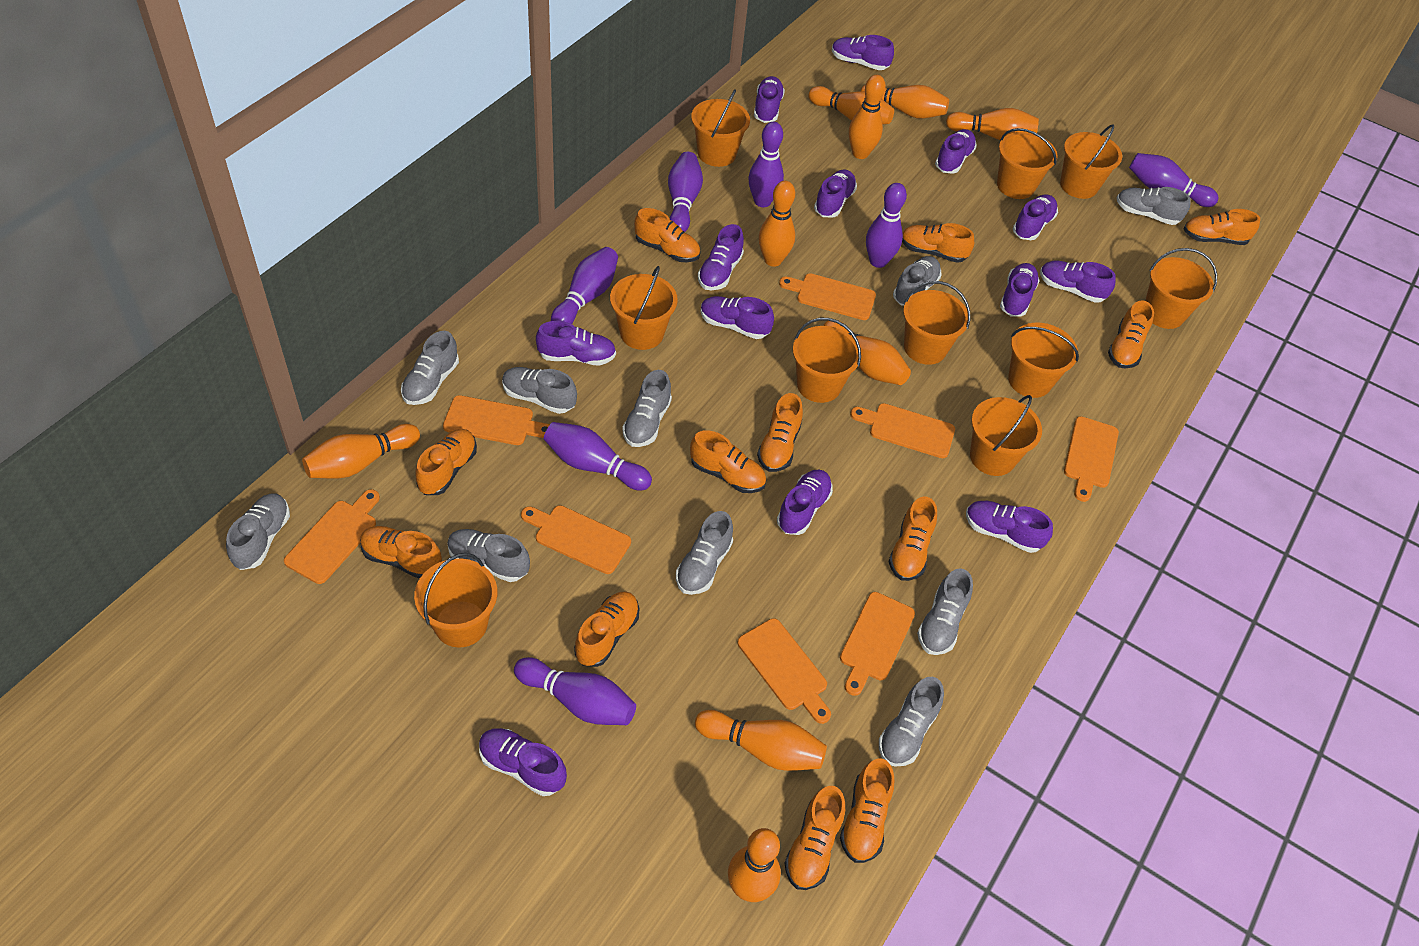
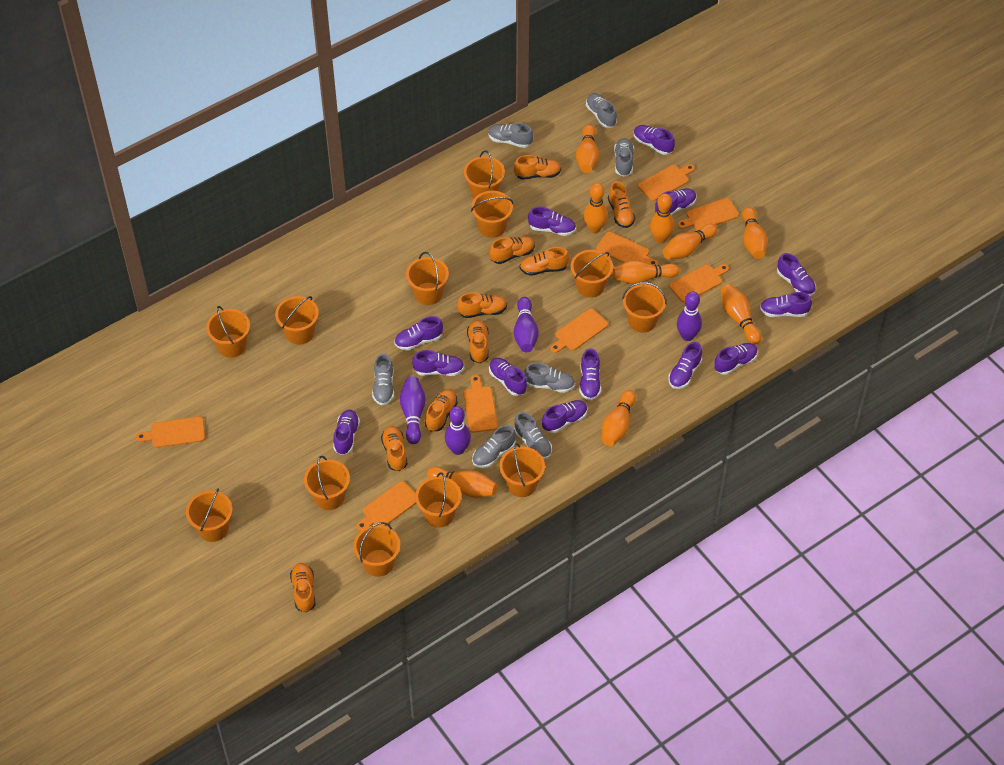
grey shoe: [226,493,290,570] [401,331,459,405] [447,529,530,582] [502,367,577,414] [622,370,672,447] [676,511,733,595] [879,677,944,766] [893,256,941,306] [917,568,973,655] [1117,187,1191,225] = 10 -> [372,353,394,405] [472,425,516,468] [488,123,533,148] [514,412,552,459] [524,362,575,393] [586,93,617,128] [614,138,634,176] = 7
orange bucket: [414,553,497,647] [610,266,678,350] [691,89,750,167] [793,318,861,403] [903,281,970,365] [970,395,1042,476] [997,128,1058,199] [1008,323,1079,398] [1060,124,1122,199] [1145,248,1217,329] = 10 -> [186,488,233,542] [206,306,250,358] [275,296,319,345] [304,456,350,510] [353,522,400,577] [406,252,449,305] [415,472,461,528] [464,150,505,199] [471,191,513,238] [499,443,545,497] [571,250,613,298] [622,282,667,333] = 12
orange shoe: [360,526,442,579] [415,429,477,495] [574,591,639,667] [634,208,700,262] [690,430,766,493] [757,393,803,472] [784,786,845,890] [840,758,894,863] [888,496,937,581] [902,223,974,263] [1108,300,1154,369] [1184,209,1260,245] = 12 -> [290,563,316,612] [381,426,407,471] [425,389,458,431] [457,292,507,318] [467,320,489,363] [489,236,535,264] [514,155,561,180] [520,247,569,276] [608,181,635,228] = 9
purple bowling pin: [514,657,636,725] [543,422,652,490] [551,247,618,324] [668,152,703,232] [748,122,784,207] [866,183,907,268] [1129,153,1219,207] = 7 -> [400,377,425,444] [445,406,471,455] [514,297,539,352] [677,292,702,341] = 4

